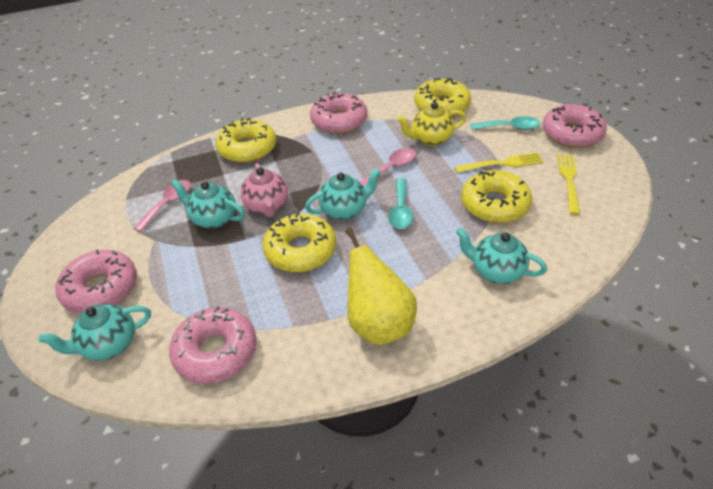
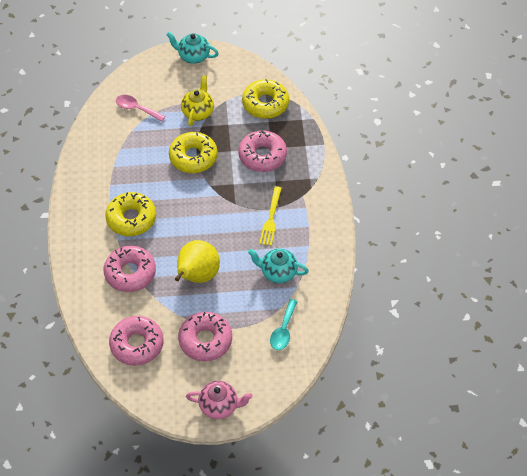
pink spoon: [133,180,191,232] [360,148,416,187] = 2 -> [116,95,165,122] = 1
turquoise spoon: [388,178,414,229] [470,116,540,130] = 2 -> [270,299,298,350] = 1
turquoise teapot: [39,304,151,361] [170,179,245,228] [305,168,381,220] [456,227,547,284] = 4 -> [166,32,219,64] [248,249,309,283] = 2
yellow donut: [215,118,276,163] [263,213,336,272] [414,78,471,117] [461,170,532,223] = 4 -> [105,192,156,236] [169,132,217,173] [242,79,289,119] = 3
yellow fork: [454,152,544,173] [557,154,580,215] = 2 -> [259,186,282,246] = 1

